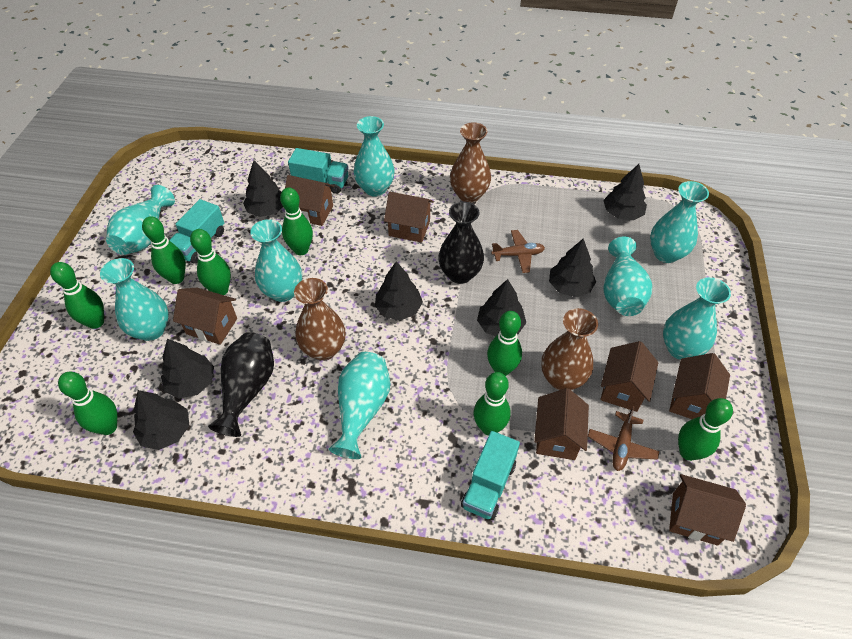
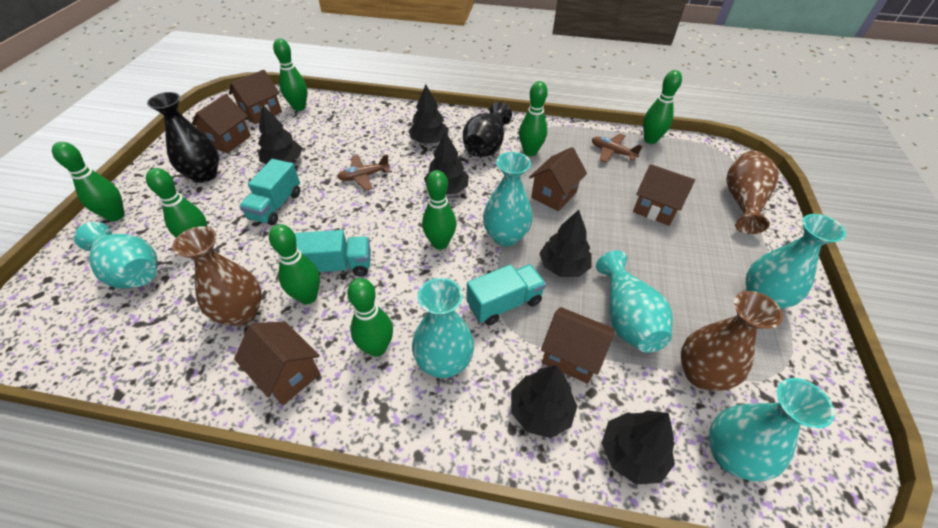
black tree: [133,390,189,450] [161,339,214,399] [243,160,283,217] [375,261,423,320] [477,279,526,336] [549,238,596,297] [603,164,647,220] = 7 -> [258,104,302,164] [408,85,449,144] [424,132,469,194] [511,365,577,438] [539,210,591,277] [602,411,675,484] = 6
brown house: [173,288,237,345] [285,175,334,226] [384,192,434,243] [534,388,589,460] [600,341,658,412] [669,353,730,419] [669,474,746,546] = 7 -> [192,94,251,153] [229,70,282,124] [234,322,320,405] [529,147,587,211] [541,307,614,384] [633,164,695,226] = 6
turquoise vase: [100,258,169,341] [106,185,175,255] [250,219,302,302] [329,352,391,459] [354,116,395,197] [603,236,652,316] [650,181,709,263] [663,277,731,360] = 8 -> [74,222,158,289] [412,278,474,378] [483,152,533,247] [596,250,673,353] [709,378,835,482] [746,214,846,309] = 6

